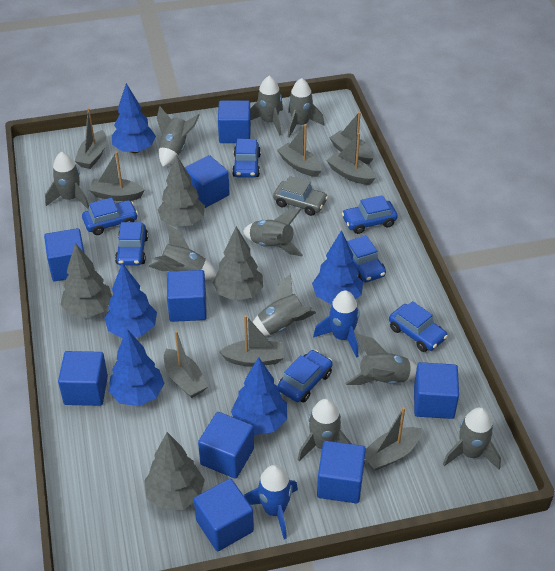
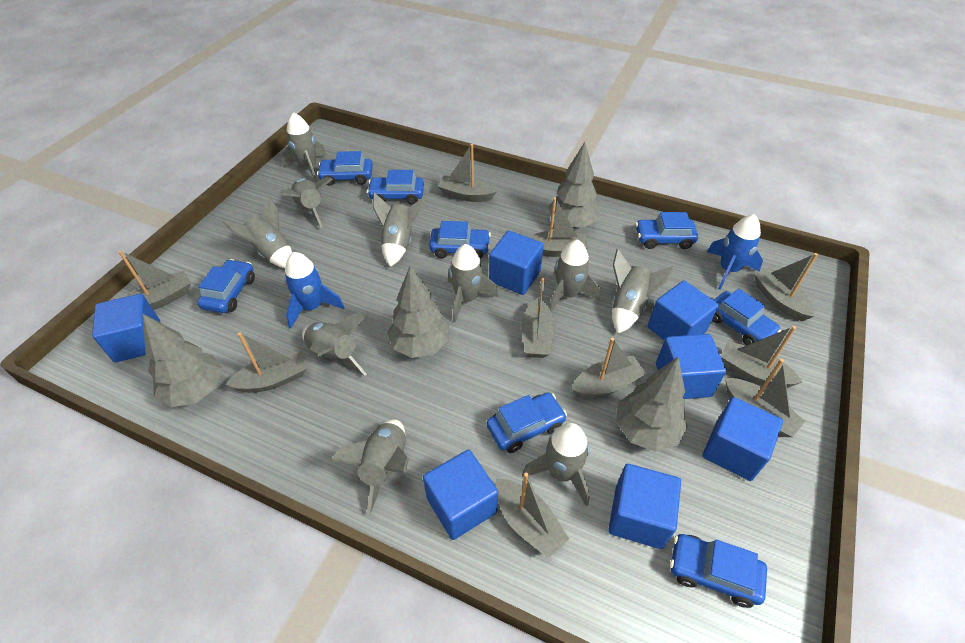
blue car: [82,198,138,235] [115,222,148,266] [232,139,261,178] [277,350,332,403] [342,195,398,234] [347,235,386,282] [389,301,448,352] = 7 -> [197,259,255,313] [317,151,373,186] [367,170,424,204] [429,221,491,259] [487,392,567,453] [635,212,698,249] [670,534,767,608] [712,289,781,345] = 8
blue cube: [44,228,85,281] [58,351,108,406] [167,270,207,322] [185,155,230,208] [194,479,254,551] [198,412,254,479] [218,100,251,143] [317,441,366,503] [414,362,459,419] = 9 -> [92,294,160,362] [423,449,498,540] [489,231,543,295] [608,464,681,549] [648,280,719,341] [656,334,726,399] [703,397,783,481] = 7
blue tree: [104,263,157,338] [108,329,165,406] [112,83,156,153] [231,357,287,435] [312,230,363,304] = 5 -> none = 0
grey boat: [75,108,106,169] [89,151,145,201] [164,331,208,398] [219,315,284,367] [277,124,322,177] [326,133,376,185] [329,112,374,164] [365,407,422,471] = 8 -> [118,251,191,310] [225,332,307,393] [438,144,497,202] [495,473,569,558] [521,278,555,358] [528,197,588,257] [571,338,646,398] [721,326,802,388] [725,359,805,437] [754,253,818,321] = 10
grey car: [273,176,328,216] = 1 -> none = 0

